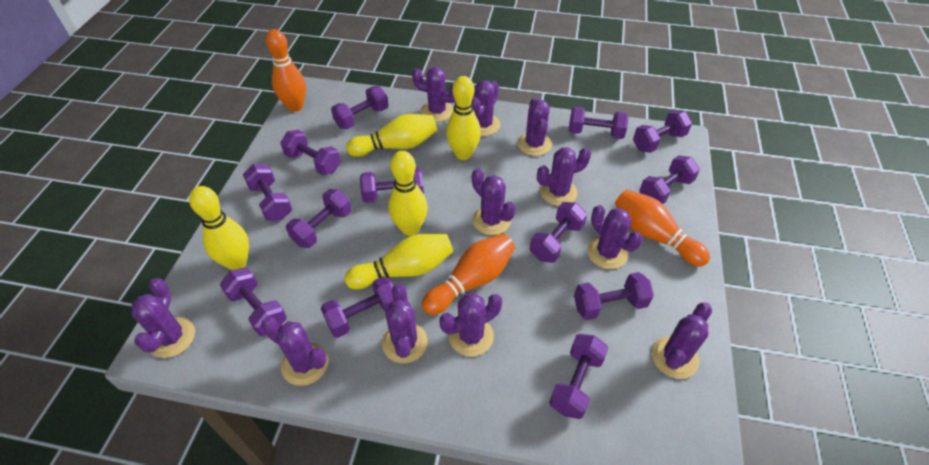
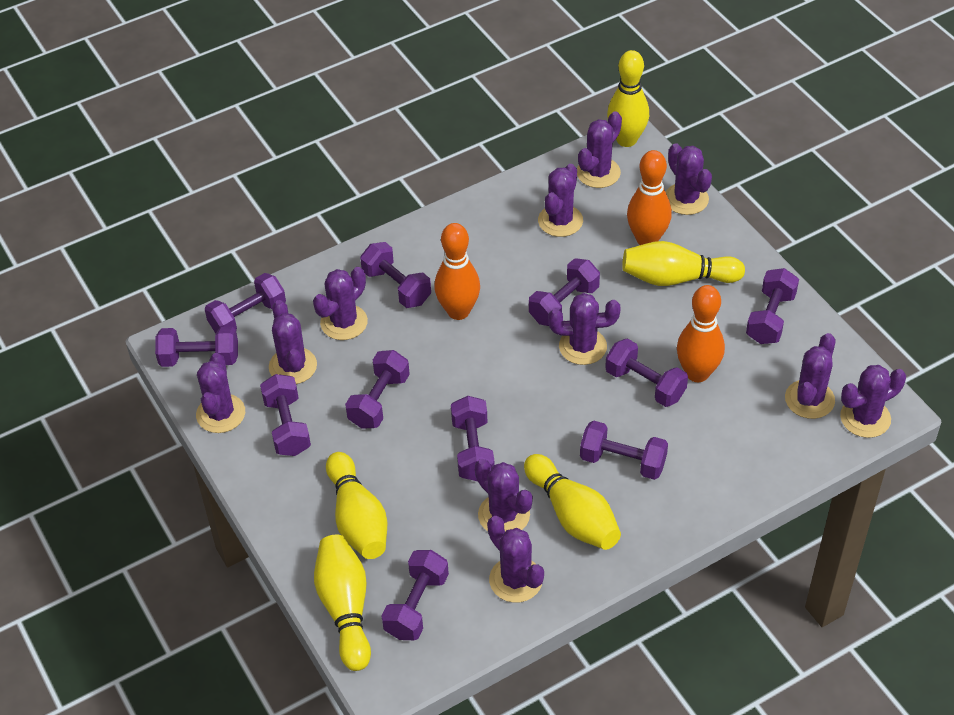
purple dumbbell: [220,268,287,336] [243,164,293,221] [281,130,341,175] [286,189,352,248] [321,276,393,338] [331,86,388,129] [360,168,424,203] [530,202,587,263] [549,334,608,419] [569,107,629,139] [574,272,654,320] [633,110,692,153] [639,155,700,204] = 13 -> [155,327,238,367] [205,273,286,333] [260,374,311,456] [345,350,410,429] [360,242,431,308] [382,550,449,640] [451,396,495,481] [529,258,600,326] [580,421,668,480] [605,338,688,407] [746,268,799,344] = 11

